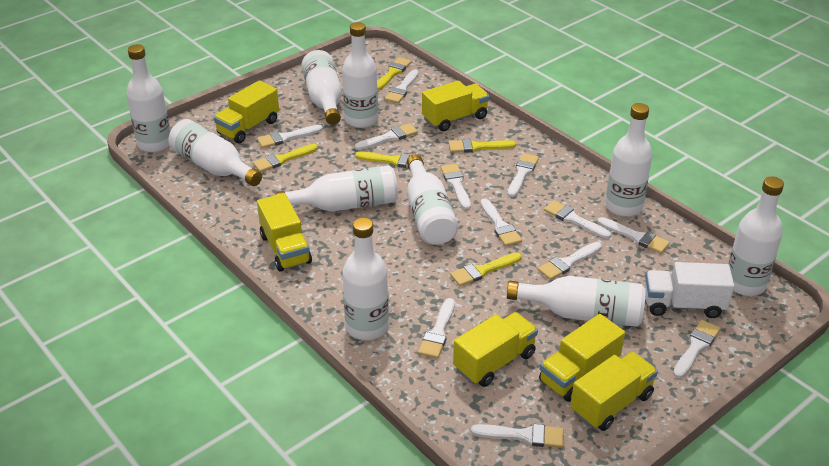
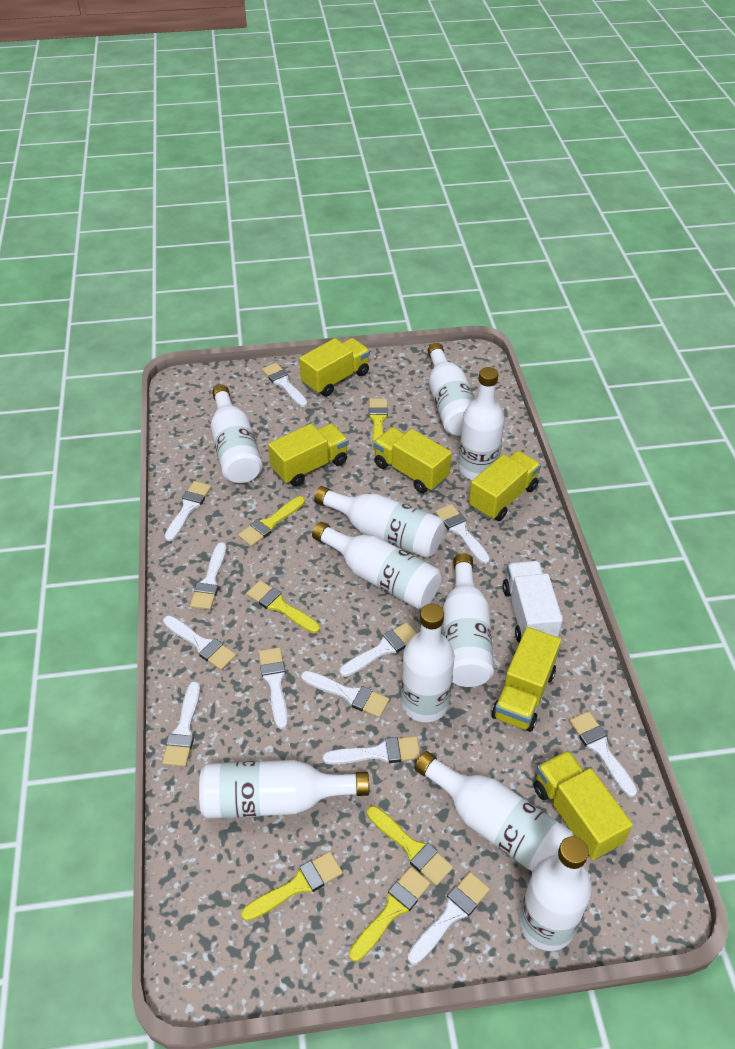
yellow brush: [253,144,318,172] [355,151,424,168] [377,57,411,90] [449,139,516,153] [450,252,522,286] = 5 -> [238,496,305,547] [241,851,343,921] [246,580,320,633] [349,866,431,962] [367,806,453,886] [369,398,388,450] = 6

